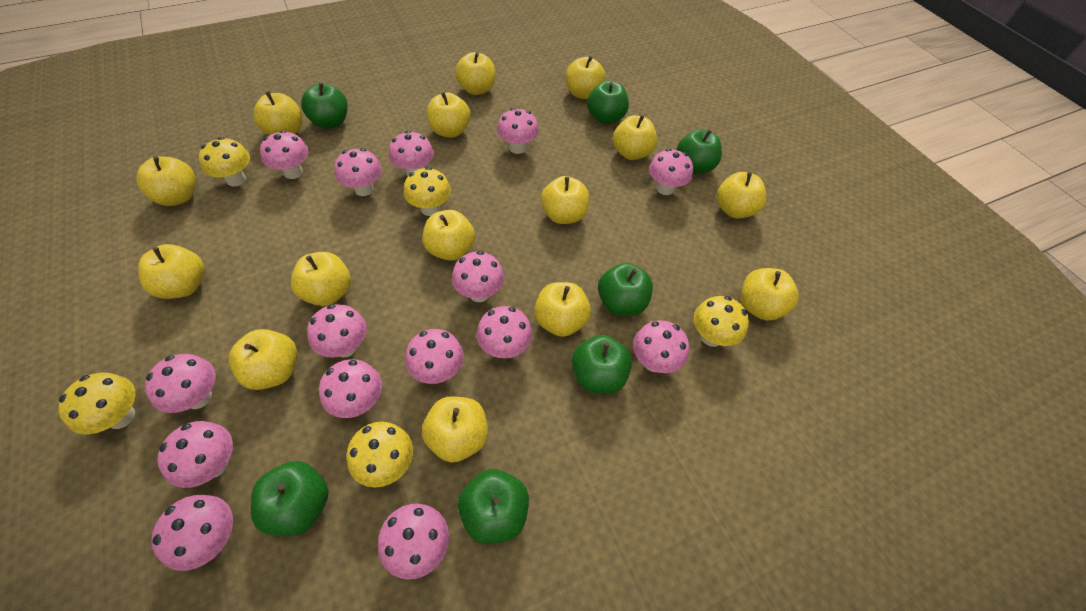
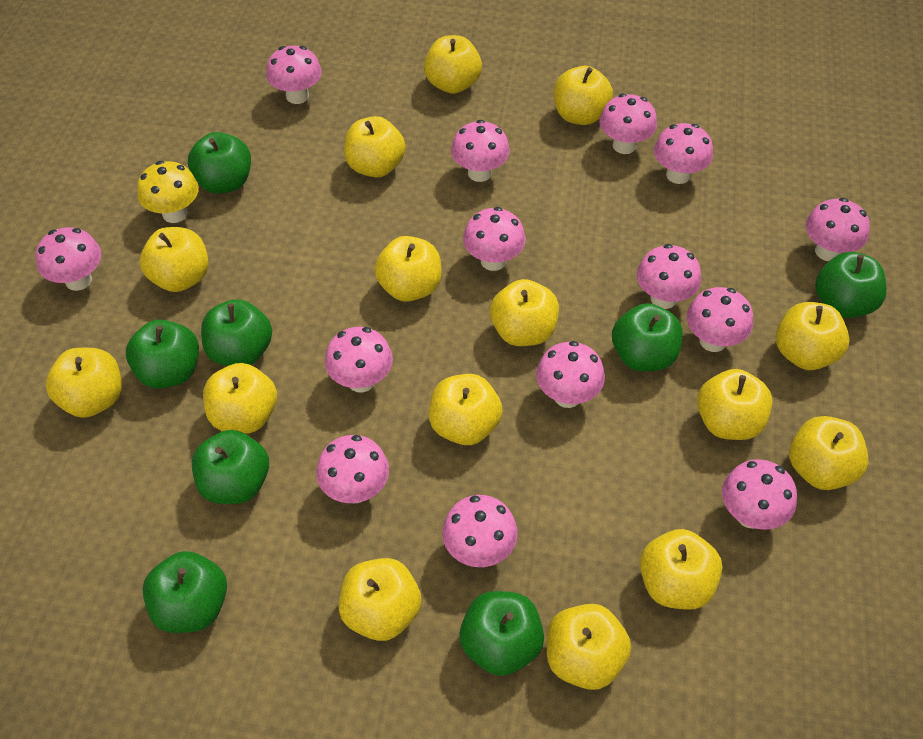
green apple: [251,461,328,536] [301,82,348,129] [458,469,529,544] [572,335,632,393] [587,81,629,124] [598,263,653,316] [676,129,722,174] = 7 -> [126,319,199,389] [143,551,227,633] [188,132,251,194] [192,430,269,504] [201,299,272,366] [459,591,544,676] [612,303,683,372] [815,252,887,318] = 8
pink mushroom: [145,354,215,413] [151,495,233,571] [157,421,233,488] [260,130,309,179] [307,304,367,358] [319,359,382,418] [334,148,382,196] [378,504,449,580] [389,131,434,176] [405,329,464,384] [452,251,504,302] [477,306,532,358] [497,108,539,154] [633,320,689,373] [649,149,693,195] = 15 -> [36,227,101,291] [266,46,322,104] [316,435,389,503] [325,327,393,393] [442,495,518,567] [451,120,510,182] [463,207,526,271] [536,341,605,408] [599,93,657,154] [637,244,701,309] [654,123,713,184] [686,287,753,352] [722,459,797,530] [806,198,870,261] = 14
yellow mushroom: [58,373,135,434] [199,137,250,187] [347,422,413,487] [404,167,451,216] [694,296,749,347] = 5 -> [137,161,199,223] = 1

